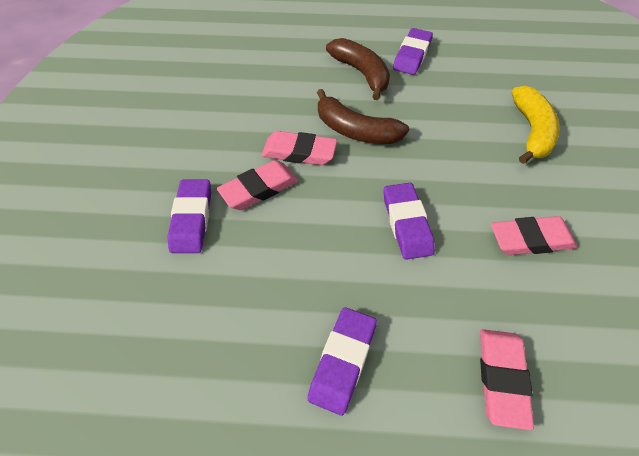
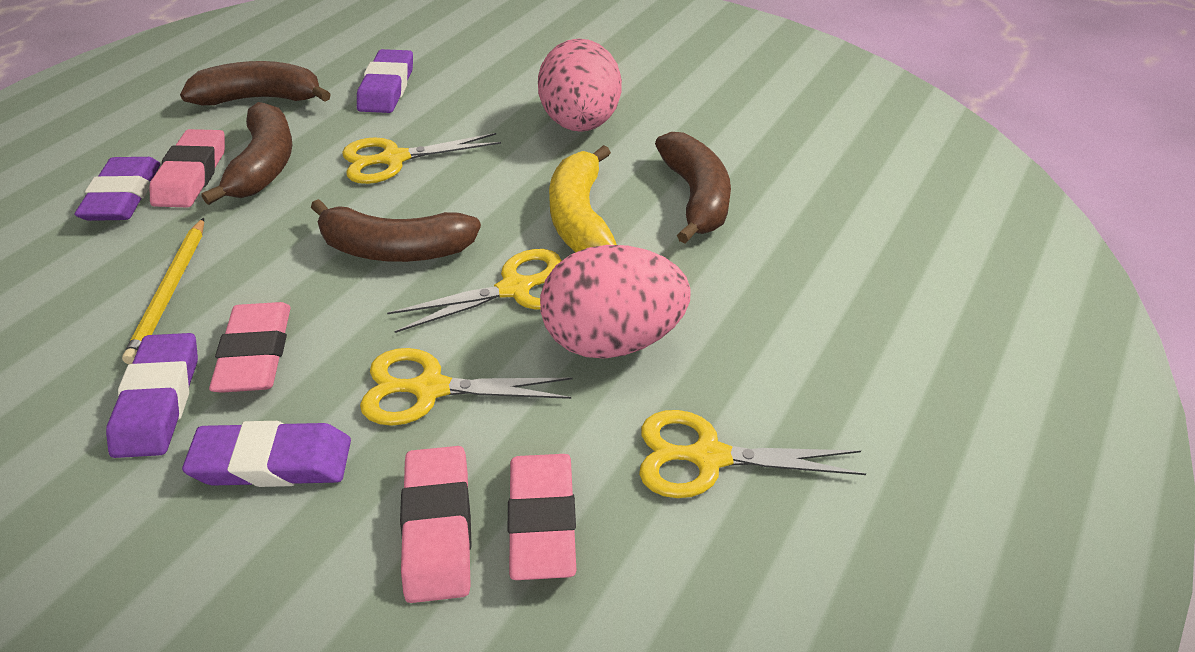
brown banana: [317,89,409,144] [326,38,390,100] = 2 -> [180,61,331,105] [202,102,292,205] [311,199,481,262] [655,132,731,243] = 4
pink egg: none = 0 -> [538,38,622,132] [540,245,691,359] = 2
yellow pencil: none = 0 -> [122,218,204,364] = 1
yellow scissors: none = 0 -> [342,133,501,184] [360,348,572,426] [387,249,562,333] [639,410,866,498] = 4

